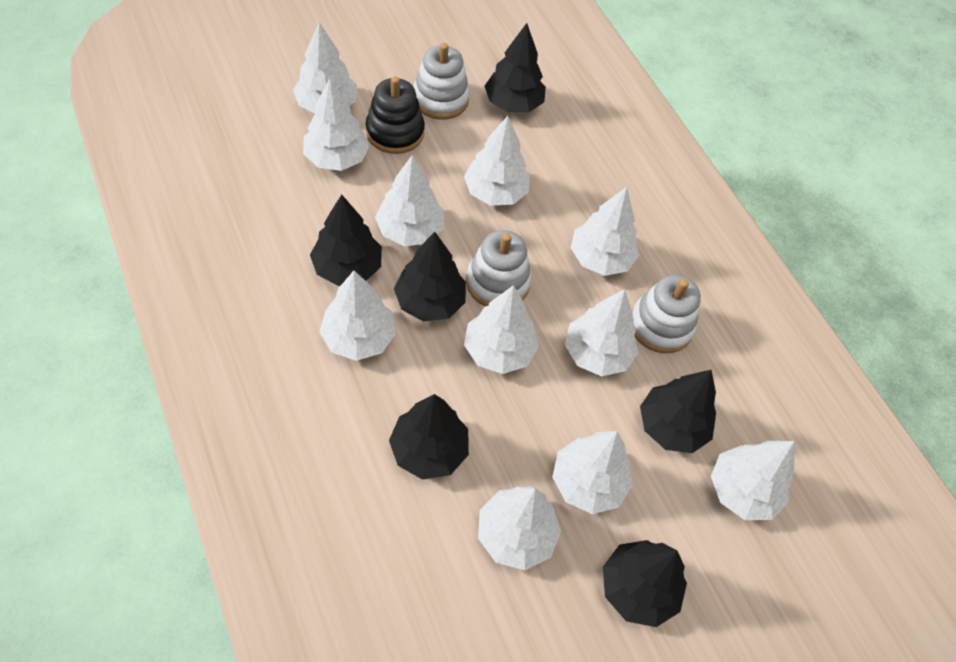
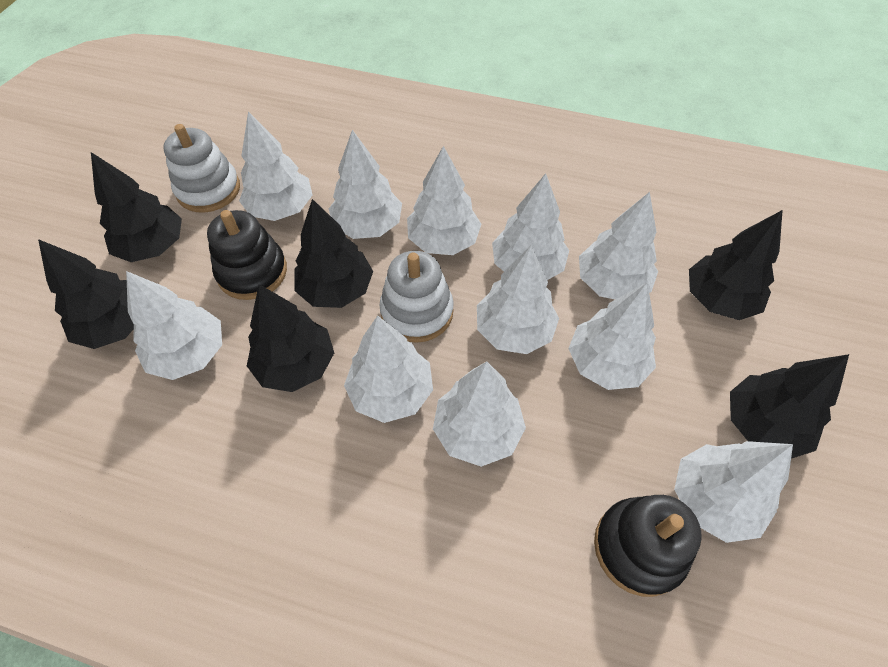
black stacking toy: [366,76,425,154] = 1 -> [207,210,287,300] [594,495,702,597] = 2
white stacking toy: [413,43,470,120] [466,230,532,306] [632,275,701,353] = 3 -> [164,124,240,213] [379,251,454,343] = 2

